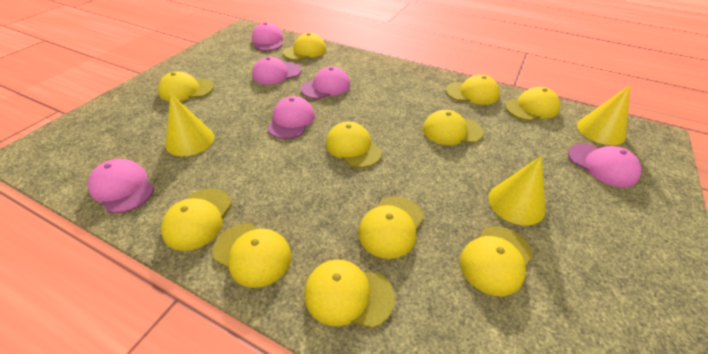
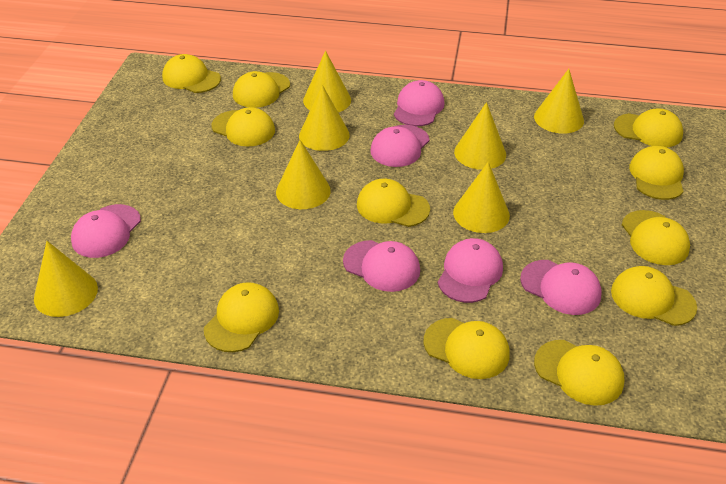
yellow cone: [165,93,214,156] [489,156,546,226] [577,85,630,145] = 3 -> [34,241,98,317] [276,140,331,209] [299,85,349,151] [303,51,351,113] [453,162,510,233] [454,102,506,170] [534,69,584,134] = 7

